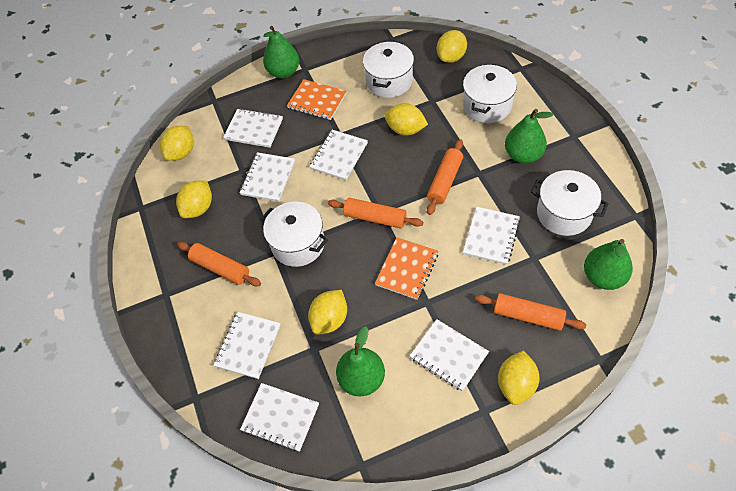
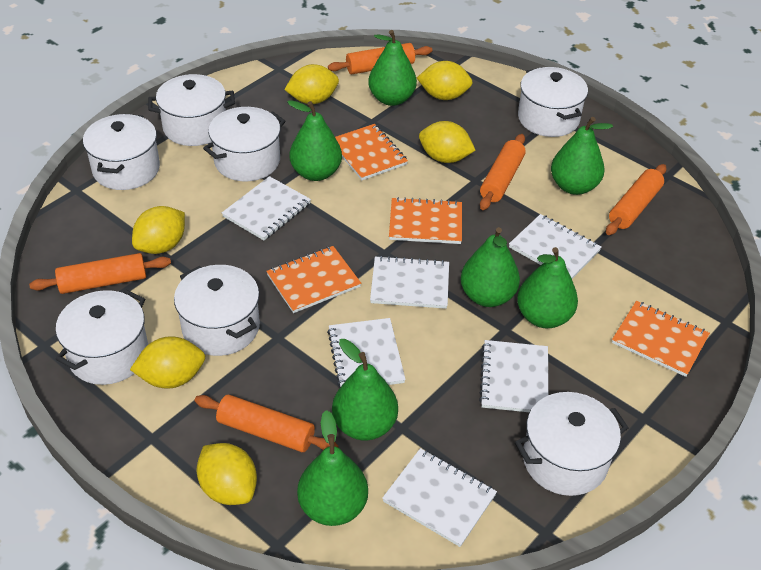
green pear: [263,26,299,78] [336,327,385,396] [505,109,553,163] [584,239,633,290] = 4 -> [287,100,342,181] [297,410,368,526] [332,339,398,441] [368,30,417,106] [461,227,520,307] [517,247,578,328] [551,117,613,195] = 7
orange notebook: [287,79,347,120] [375,237,438,300] = 2 -> [266,246,361,313] [335,124,408,180] [389,197,462,244] [612,301,710,377] = 4
orange rolling pin: [177,242,261,286] [328,198,423,228] [427,139,463,215] [475,293,586,331] = 4 -> [29,253,171,294] [194,395,338,452] [328,43,432,75] [480,134,526,210] [606,164,666,235] = 5
white notebook: [214,312,281,379] [223,109,283,148] [240,152,295,202] [240,383,319,452] [309,130,368,180] [410,319,489,391] [463,207,520,265] = 7 -> [222,176,311,240] [327,318,406,387] [370,256,449,309] [382,448,497,547] [479,340,548,412] [509,214,601,279] = 6
white pot: [260,201,328,267] [363,41,414,98] [463,64,517,123] [531,170,609,236] = 4 -> [56,290,148,385] [83,114,160,190] [148,74,235,146] [174,265,260,356] [203,107,285,181] [515,392,628,496] [518,67,588,137] = 7

